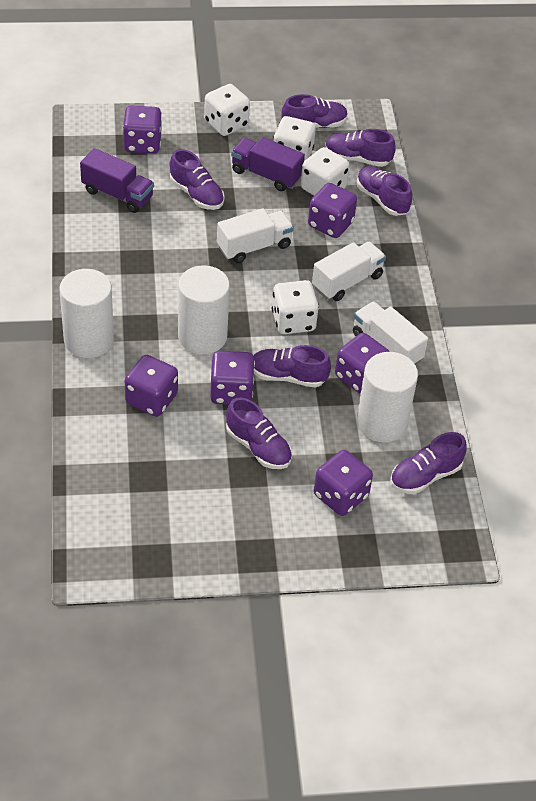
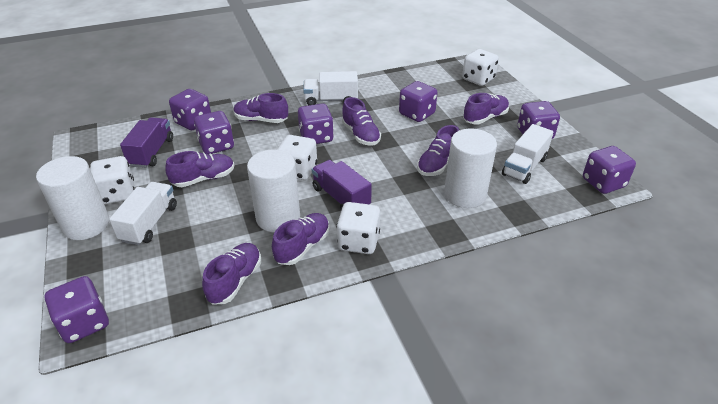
purple dice: [123,106,162,154] [125,355,178,417] [210,351,255,405] [308,183,357,238] [314,450,373,516] [335,333,390,394] = 6 -> [45,276,109,343] [169,89,211,130] [194,111,234,154] [298,103,334,144] [399,81,438,122] [517,101,560,139] [583,146,636,194] = 7

